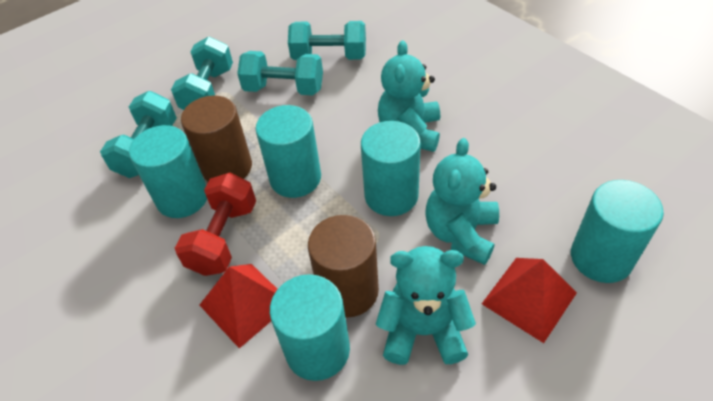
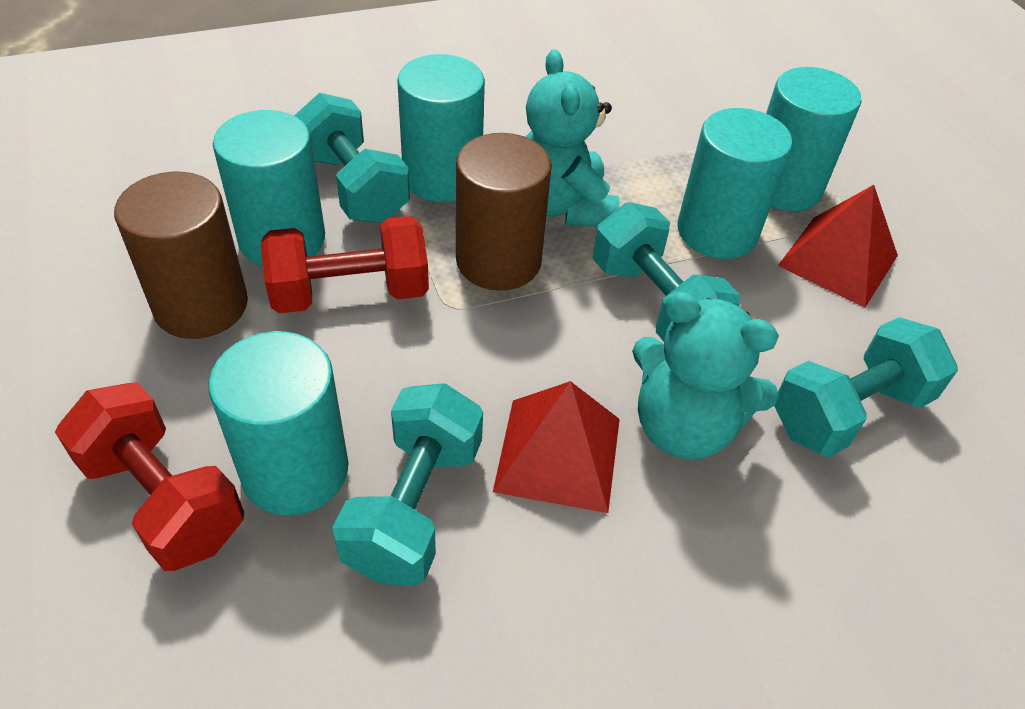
red dumbbell: [175,173,256,276] = 1 -> [55,382,244,571] [261,216,429,314] = 2
turquoise teddy bear: [376,246,476,365] [378,40,440,152] [425,138,499,265] = 3 -> [525,49,619,227] [632,292,779,460] = 2

